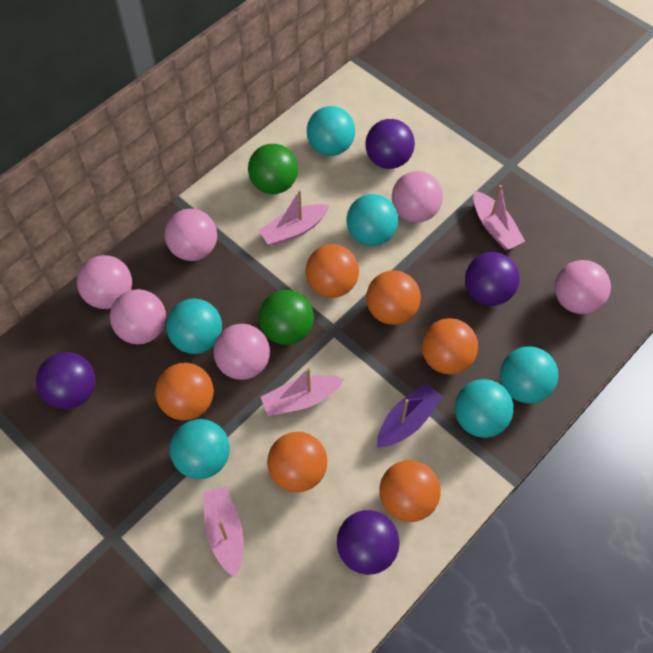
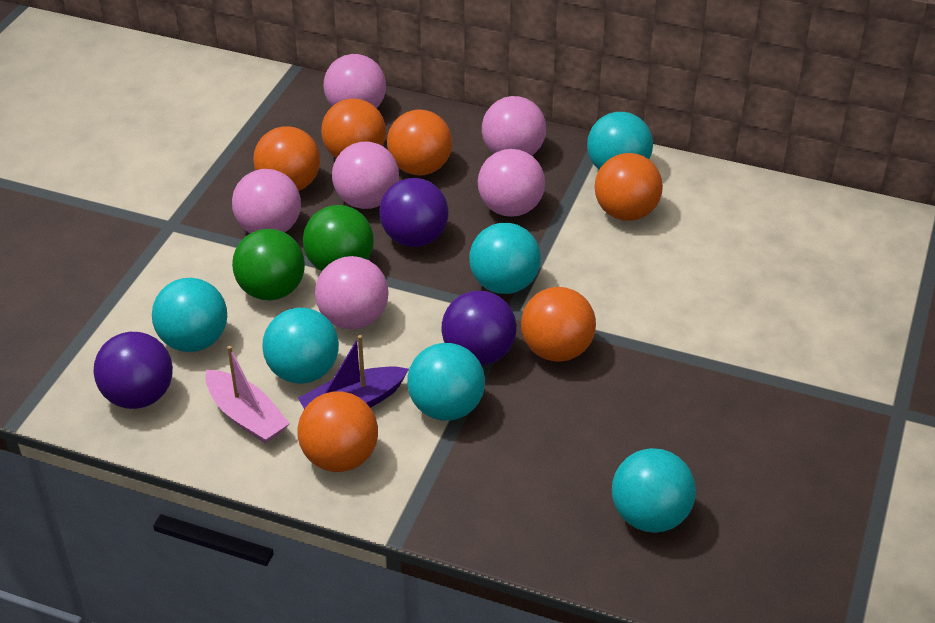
pink boat: [203,487,243,577] [258,190,330,246] [261,367,344,416] [473,185,525,250] = 4 -> [205,346,290,444] = 1
purple ball: [36,352,95,409] [337,510,400,575] [365,119,415,169] [465,252,520,306] = 4 -> [93,332,173,409] [379,178,448,247] [442,291,517,365] = 3

